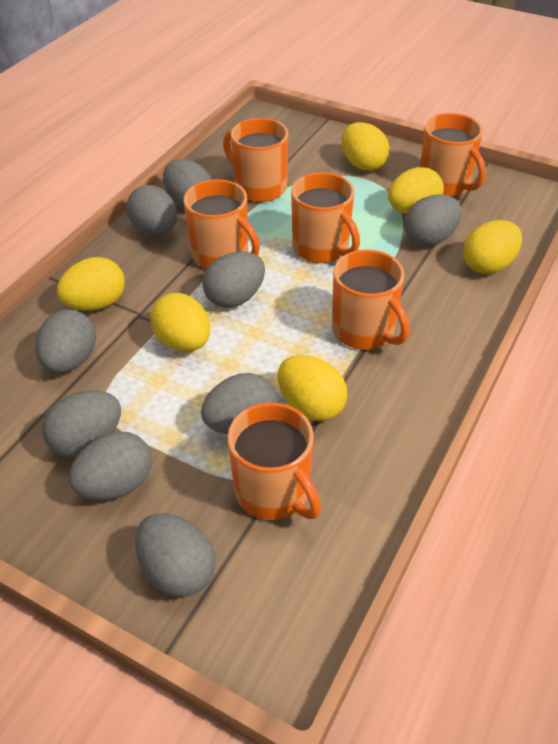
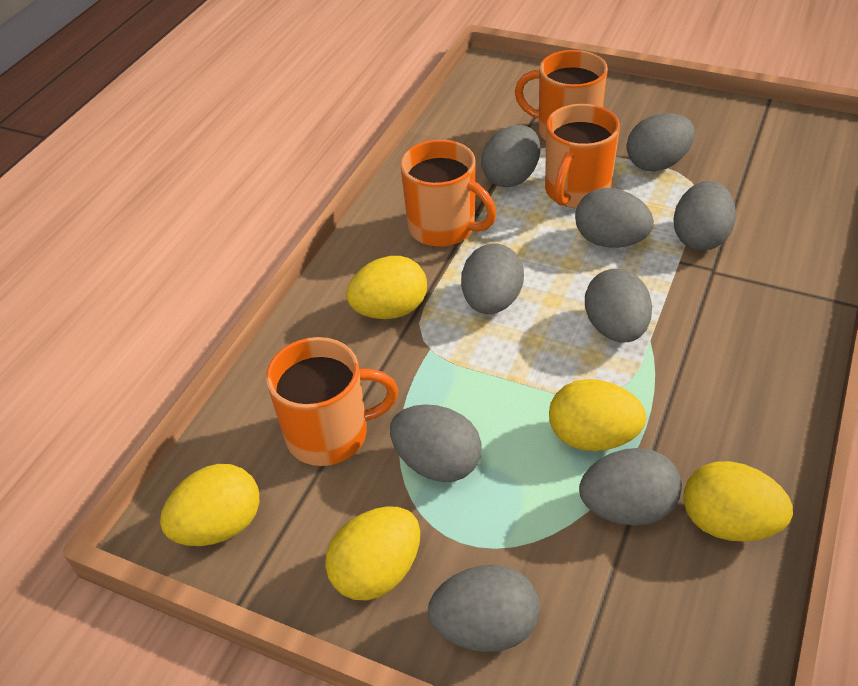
orange mug: [184,179,260,269] [223,118,288,202] [227,402,321,520] [291,172,360,263] [332,250,410,349] [420,113,486,197] = 6 -> [266,337,398,466] [401,139,496,247] [515,50,608,140] [545,104,620,208] = 4
yellow egg: [57,257,125,311] [150,293,210,352] [278,355,347,421] [341,122,390,171] [388,167,444,214] [463,220,522,274] = 6 -> [160,464,259,546] [325,506,420,601] [346,256,427,319] [549,379,647,451] [683,461,793,542] = 5

